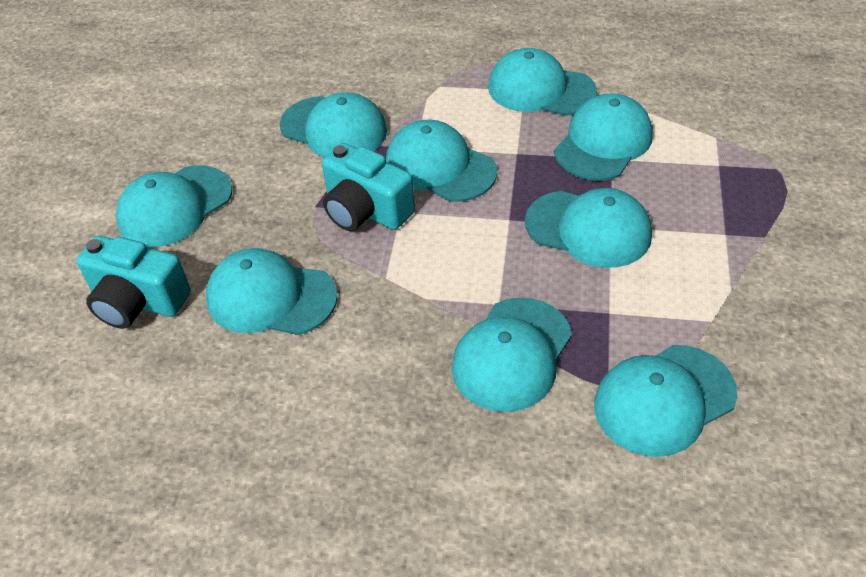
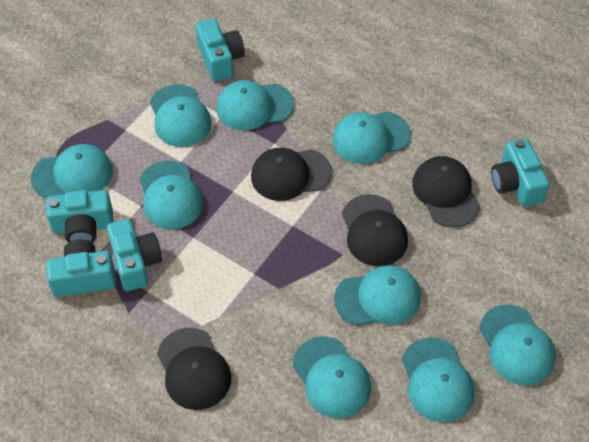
black cap: none = 0 -> [157,328,231,410] [251,148,332,201] [342,194,408,267] [412,156,480,228] = 4
turquoise camera: [77,236,191,329] [322,143,415,231] = 2 -> [46,190,113,243] [46,240,116,297] [107,219,162,291] [196,18,245,81] [491,138,549,207] = 5

